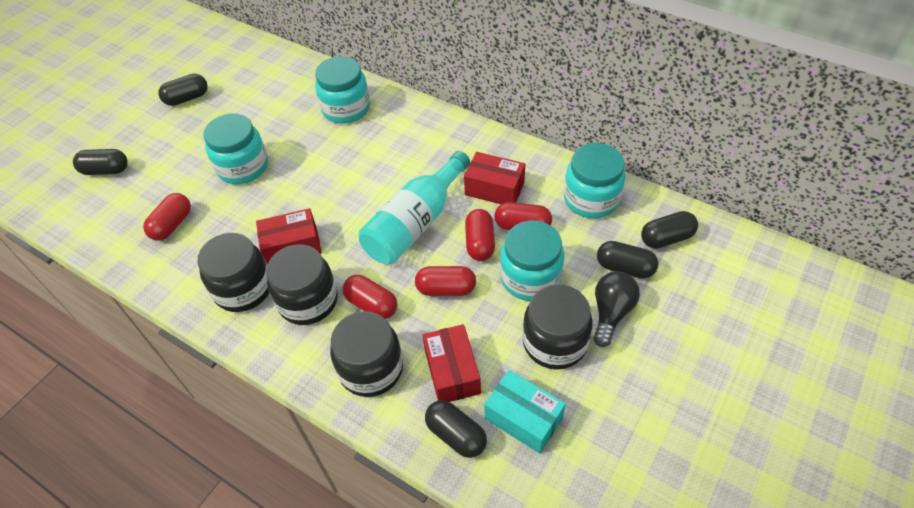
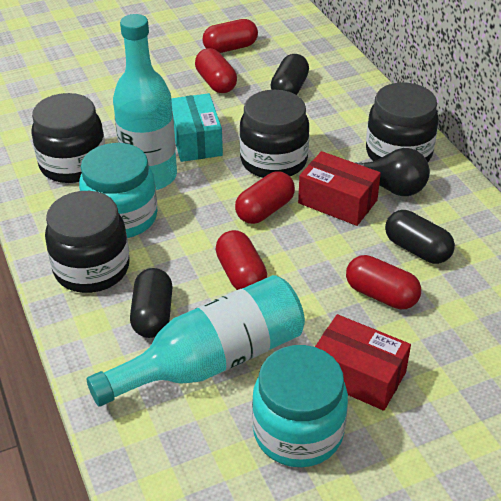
black capsule: [73,149,128,175] [159,74,208,106] [425,400,487,458] [597,241,659,279] [641,211,698,249] = 5 -> [130,268,172,338] [271,54,309,95] [385,210,455,264] = 3
red box: [256,208,322,265] [422,324,481,402] [464,152,525,204] = 3 -> [298,151,381,226] [315,314,411,411] = 2
turquoise bottle: [358,151,470,264] = 1 -> [87,275,305,407] [113,14,177,190] = 2
turquoise jar: [204,114,268,184] [315,56,370,124] [500,221,564,301] [564,143,626,218] = 4 -> [79,143,158,238] [252,345,348,467] = 2

